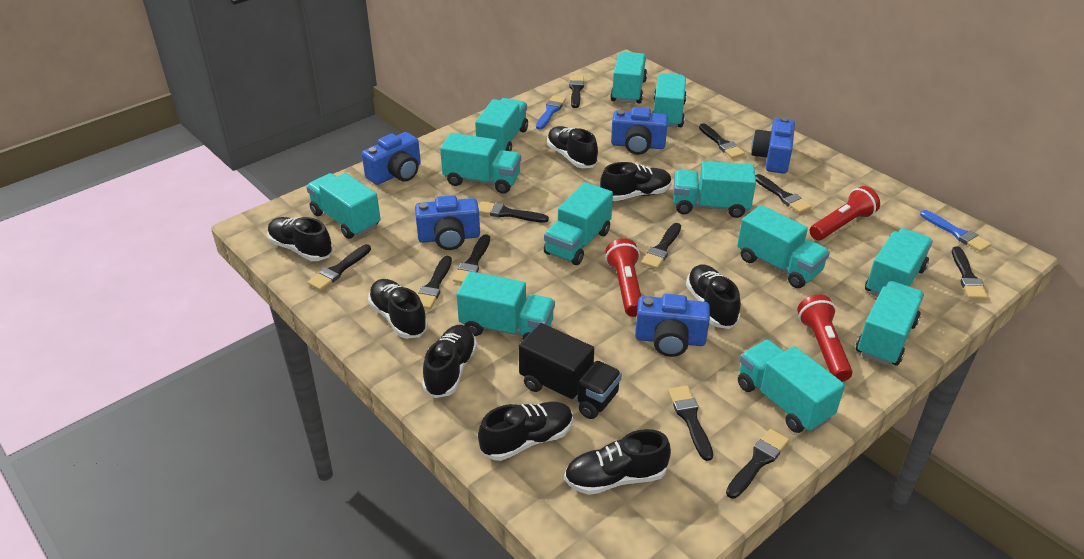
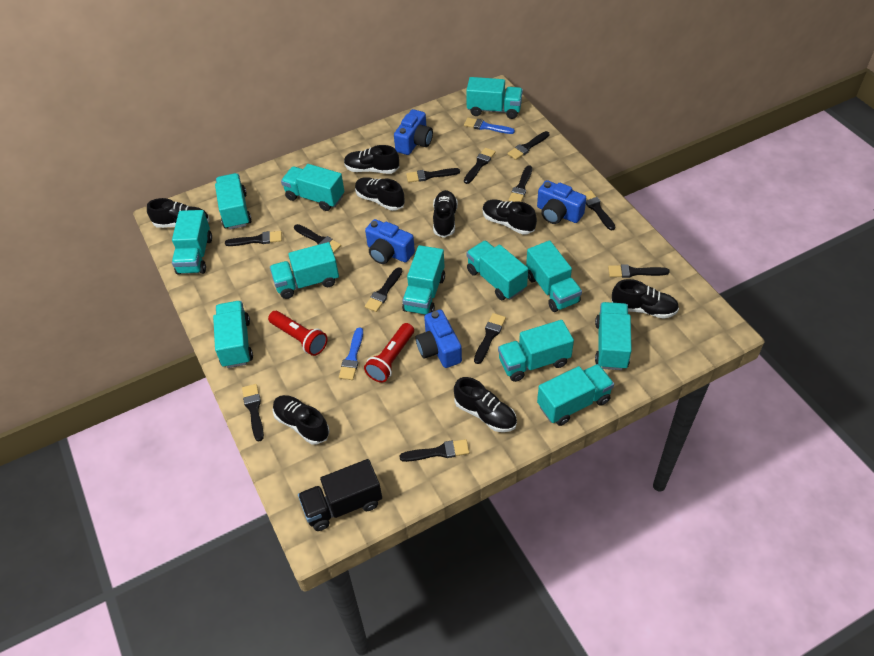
black brush: [307,244,371,291] [418,256,452,309] [453,234,490,283] [478,201,549,223] [569,75,584,108] [641,223,681,269] [668,386,713,461] [699,123,745,159] [726,429,789,498] [755,174,812,213] [952,246,988,299] = 11 -> [225,231,282,246] [242,384,264,442] [294,224,341,253] [365,267,402,312] [400,439,469,462] [406,168,460,183] [464,148,496,184] [474,313,506,364] [508,131,549,160] [509,165,532,202] [581,190,615,230] [608,264,670,278] = 12
blue camera: [362,132,421,185] [415,195,480,250] [611,107,668,155] [635,294,710,357] [751,117,795,174] = 5 -> [365,219,415,264] [394,109,433,155] [416,310,462,368] [537,180,586,224] = 4
red flashlight: [605,238,641,317] [797,295,852,382] [810,186,880,240] = 3 -> [268,311,328,356] [364,323,414,383] = 2

